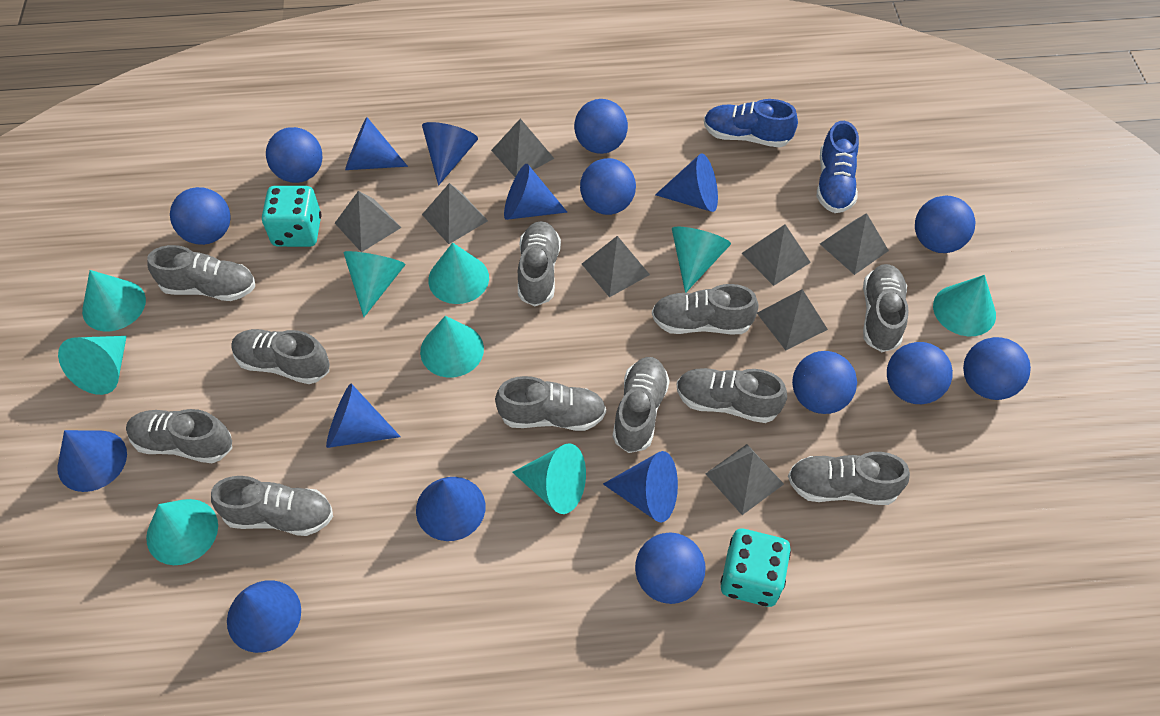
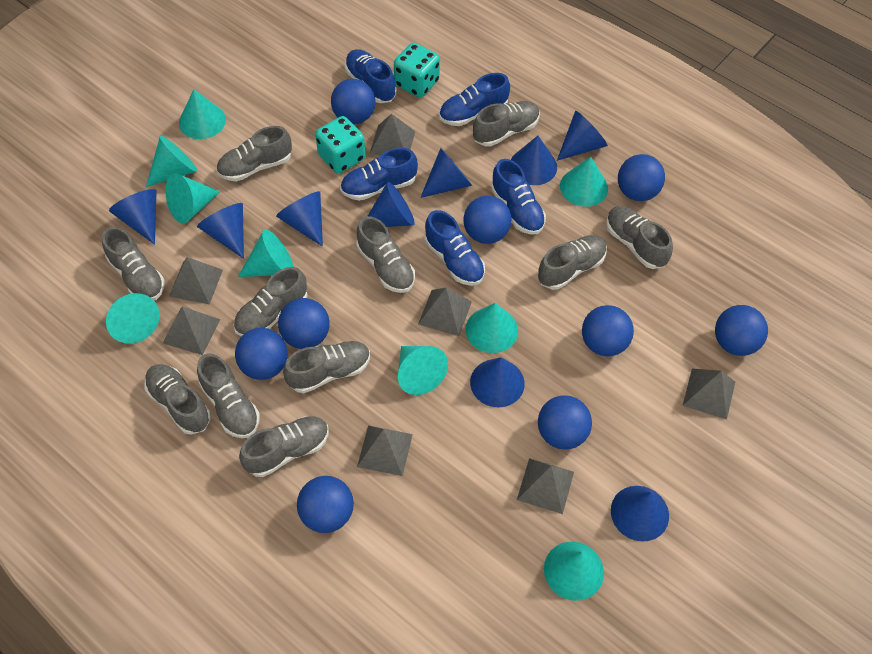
blue shoe: [704,99,798,148] [817,121,859,213] = 2 -> [340,148,418,201] [345,49,396,103] [425,210,485,286] [439,73,510,126] [491,159,546,235] = 5
grey pyramid: [335,191,401,252] [422,183,488,244] [491,119,554,177] [582,236,650,297] [705,444,784,515] [741,224,811,286] [757,289,828,350] [820,213,889,275] = 8 -> [163,306,220,355] [169,257,223,305] [357,425,413,476] [369,114,415,156] [418,288,472,336] [517,458,574,514] [682,368,735,420] = 7

